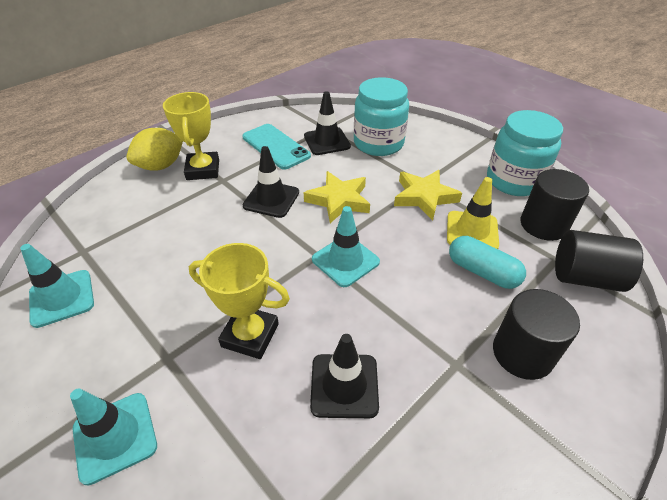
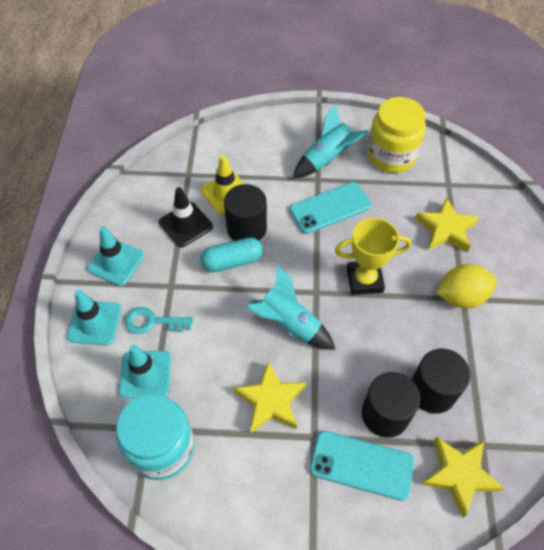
black traffic cone: [242,146,299,218] [304,91,351,155] [310,334,379,418] = 3 -> [159,187,213,248] = 1
turquoise jar: [354,77,409,156] [487,110,563,196] = 2 -> [116,394,194,480] = 1
turquoise key: none = 0 -> [125,307,193,334] = 1
turquoise phone: [242,124,311,170] = 1 -> [289,182,371,234] [310,431,414,501] = 2
turquoise rocket: none = 0 -> [246,265,336,350] [293,104,368,178] = 2
yellow jar: none = 0 -> [367,97,426,173] = 1
yellow star: [304,171,370,223] [394,170,462,220] = 2 -> [234,361,306,433] [415,197,479,253] [421,437,504,518] = 3
yellow trophy: [163,92,219,180] [189,243,290,359] = 2 -> [335,218,411,295] = 1

